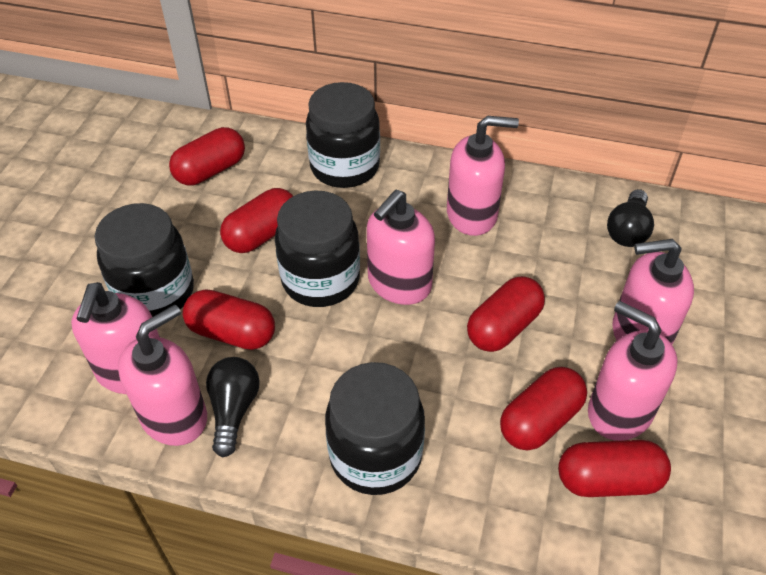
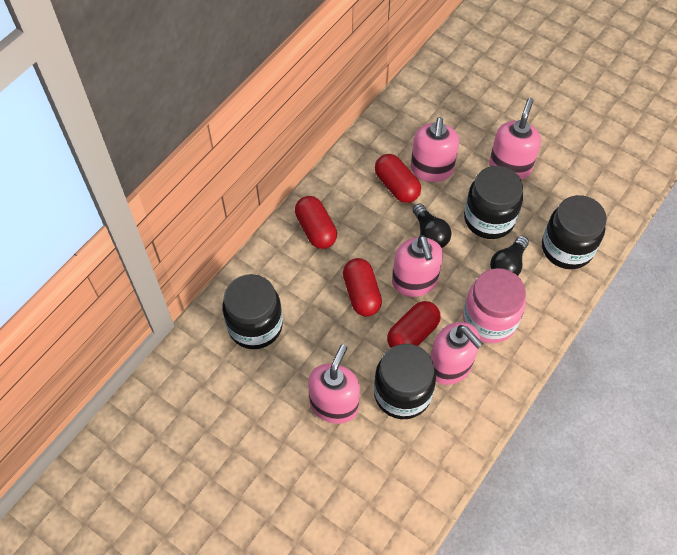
pink jar: none = 0 -> [463,268,526,343] = 1
pink soap dispenser: [71,282,160,394] [118,304,207,446] [367,190,435,305] [447,116,519,236] [588,301,678,441] [612,239,694,345] = 6 -> [308,344,360,424] [392,235,443,297] [411,117,459,182] [430,322,483,385] [489,98,541,180] = 5
red capsule: [169,127,245,186] [183,289,275,350] [220,188,293,253] [467,276,545,352] [500,367,587,451] [558,440,671,497] = 6 -> [295,196,337,249] [343,258,382,316] [375,154,421,203] [387,301,441,348] = 4

